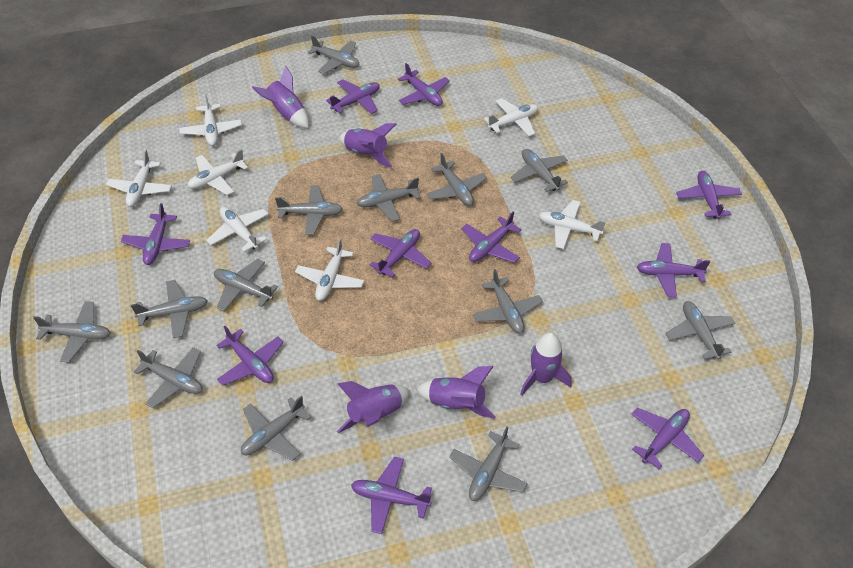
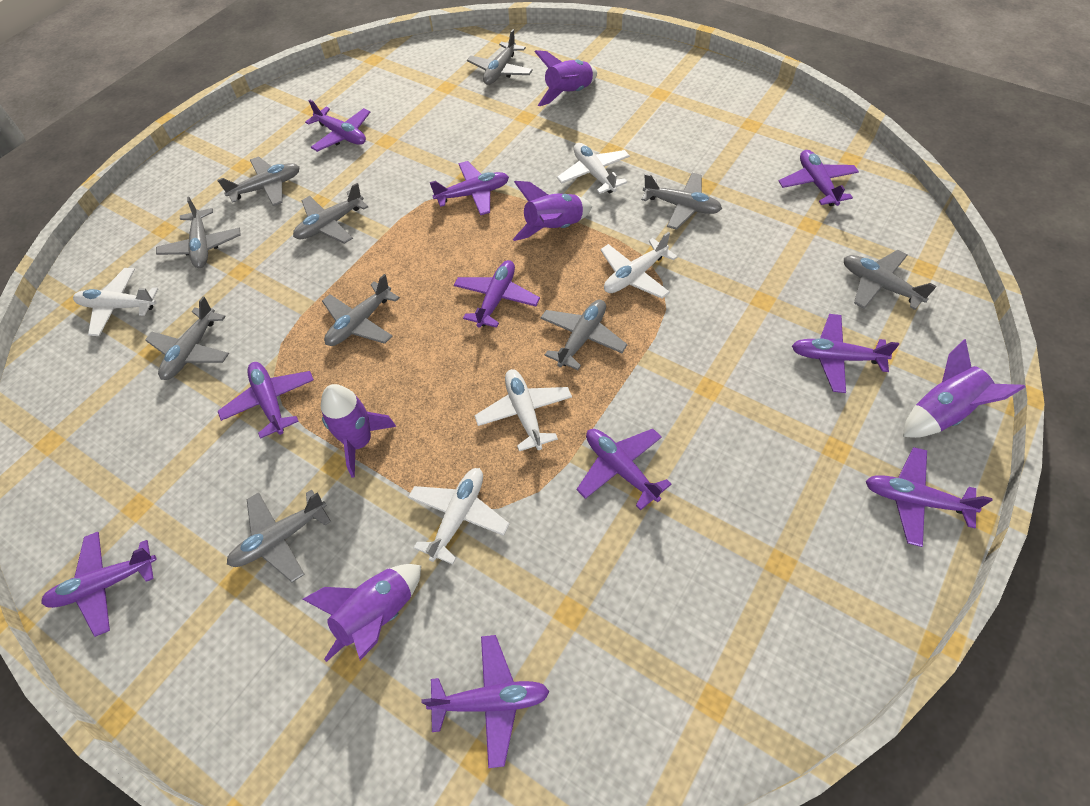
grey plane: [33,301,111,363] [131,280,208,338] [134,347,203,408] [214,259,278,311] [241,396,311,461] [275,185,343,235] [308,36,359,74] [357,174,421,222] [427,153,487,206] [449,426,528,501] [473,269,543,334] [511,149,568,192] [665,301,735,360] = 13 -> [145,297,229,380] [156,197,241,268] [217,157,300,206] [227,490,331,582] [293,183,368,244] [322,274,400,346] [467,29,533,85] [540,300,628,370] [641,173,722,230] [844,250,937,310] = 10
white plane: [106,150,172,207] [179,94,242,146] [187,149,248,195] [206,207,269,252] [295,238,364,301] [484,98,538,136] [539,200,606,249] = 7 -> [73,268,158,336] [408,468,509,564] [474,369,572,451] [557,143,630,194] [600,232,678,299] = 5

